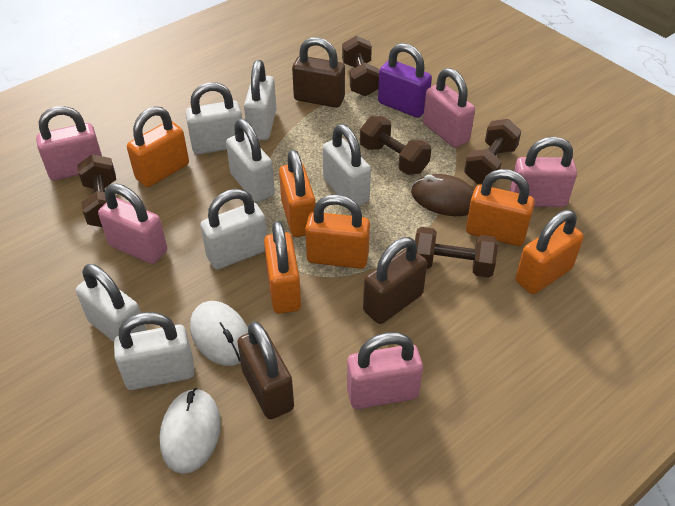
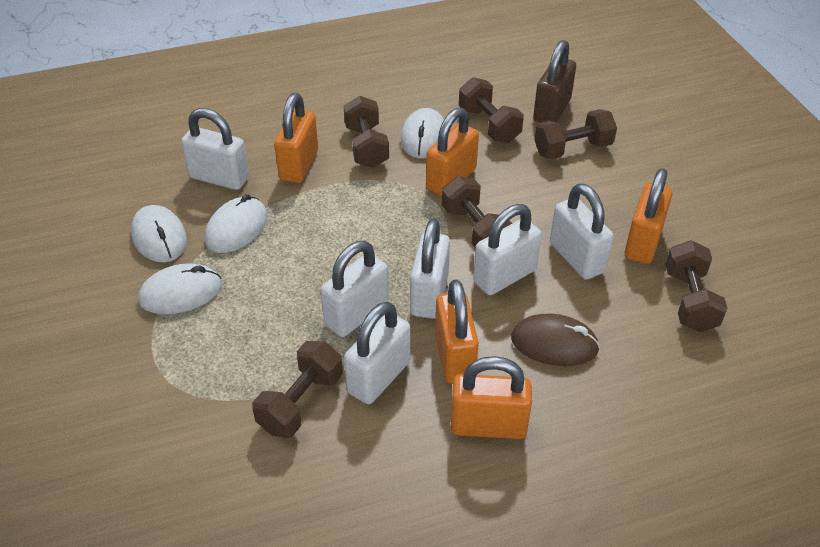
brown dumbbell: [77,154,118,227] [342,36,379,96] [360,116,431,175] [415,227,498,278] [464,119,521,184] = 5 -> [252,341,343,438] [344,96,389,168] [442,176,512,248] [459,77,524,143] [535,109,617,159] [665,240,728,332] = 6
brown padlock: [237,321,294,419] [292,37,345,108] [363,237,427,324] = 3 -> [533,40,576,123] = 1
orange padlock: [127,106,189,187] [264,221,301,314] [279,150,316,237] [305,195,370,269] [466,169,535,246] [516,210,584,294] = 6 -> [274,93,318,183] [426,107,479,196] [435,279,479,384] [451,356,532,439] [625,168,672,264] = 5
pink padlock: [36,106,102,181] [98,184,167,264] [347,332,423,409] [423,68,475,148] [510,137,577,207] = 5 -> none = 0
purple padlock: [378,43,432,118] = 1 -> none = 0
white mouse: [160,388,221,474] [190,301,248,366] = 2 -> [131,205,187,262] [138,263,222,314] [205,194,267,253] [401,108,444,159] = 4
white padlock: [76,264,146,342] [114,312,195,390] [185,82,242,155] [200,189,267,270] [226,119,275,202] [244,60,277,140] [322,124,371,206] = 7 -> [181,108,249,190] [321,241,389,337] [344,302,411,404] [410,219,450,319] [473,204,542,295] [550,183,614,280] = 6

